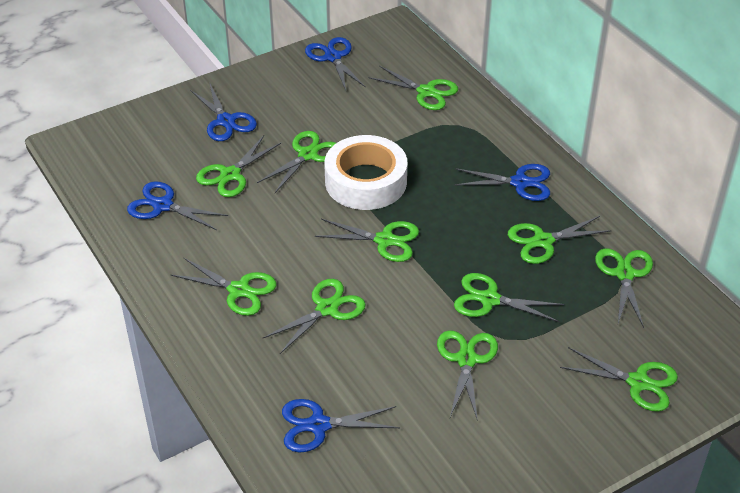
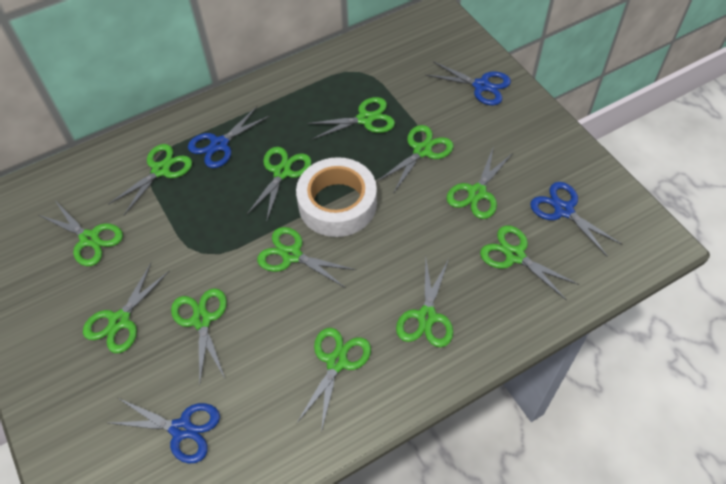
blue scissors: [127,181,228,230] [190,82,257,141] [282,399,400,452] [305,37,366,90] [454,164,550,201] = 5 -> [109,398,220,463] [188,106,271,168] [426,61,511,105] [530,182,623,257] = 4
green scissors: [171,257,276,316] [196,136,281,197] [257,131,336,193] [263,279,366,354] [315,219,419,262] [369,65,458,110] [437,330,498,421] [454,273,564,322] [508,216,612,264] [560,347,678,412] [595,248,653,328] = 11 -> [38,199,123,266] [83,263,170,353] [108,144,192,215] [171,288,227,384] [246,147,312,223] [257,227,356,288] [296,328,371,432] [306,97,395,140] [376,125,454,194] [396,259,453,347] [446,146,514,219] [480,226,580,301] = 12

